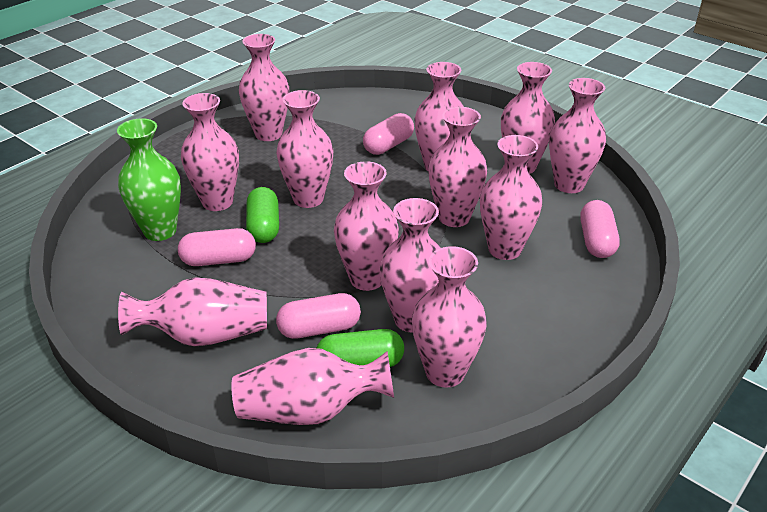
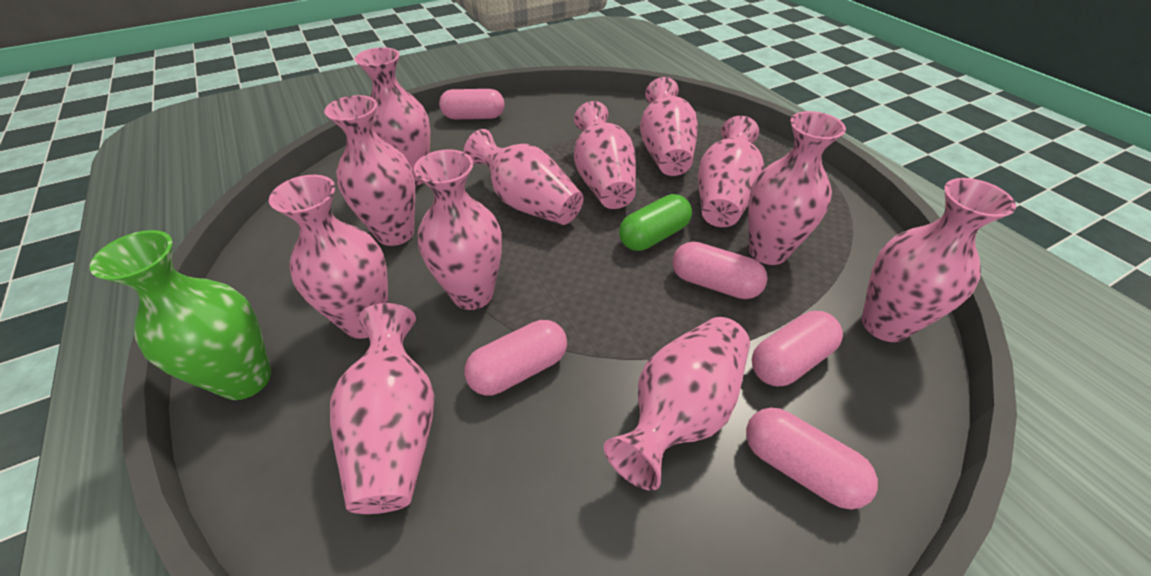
green capsule: [246,187,279,243] [317,329,404,367] = 2 -> [619,194,692,251] = 1
pink capsule: [178,228,256,266] [276,293,361,339] [363,113,414,155] [580,200,620,258] = 4 -> [439,89,505,119] [464,320,567,396] [672,242,768,299] [746,408,878,510] [752,311,843,386] = 5
pink vase: [118,277,267,347] [181,93,239,211] [231,348,394,425] [239,34,289,141] [276,90,334,208] [334,161,399,291] [380,198,440,333] [412,246,487,387] [414,62,464,171] [428,107,487,227] [480,135,542,260] [501,62,555,174] [549,78,606,193] = 13 -> [269,175,388,339] [324,95,415,246] [330,303,434,514] [355,47,430,186] [414,149,502,310] [464,129,584,225] [574,101,636,209] [604,317,750,491] [640,77,698,176] [698,116,765,227] [748,111,846,265] [862,178,1016,342] = 12

